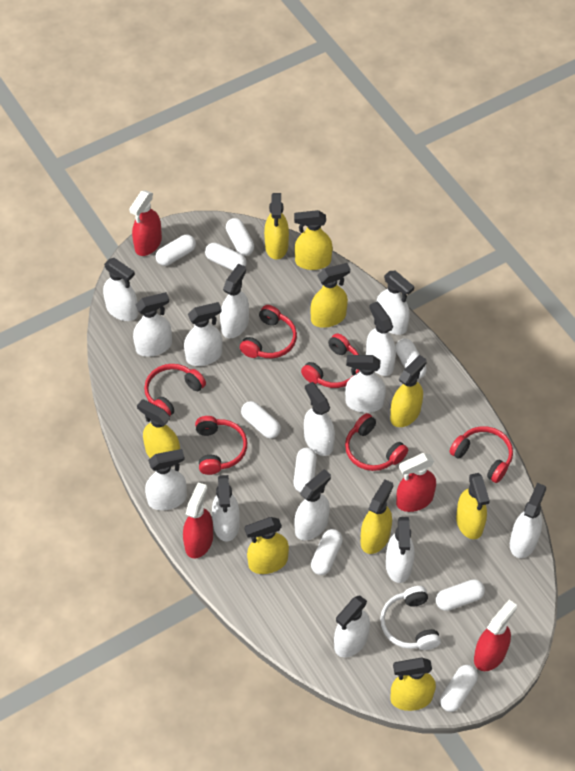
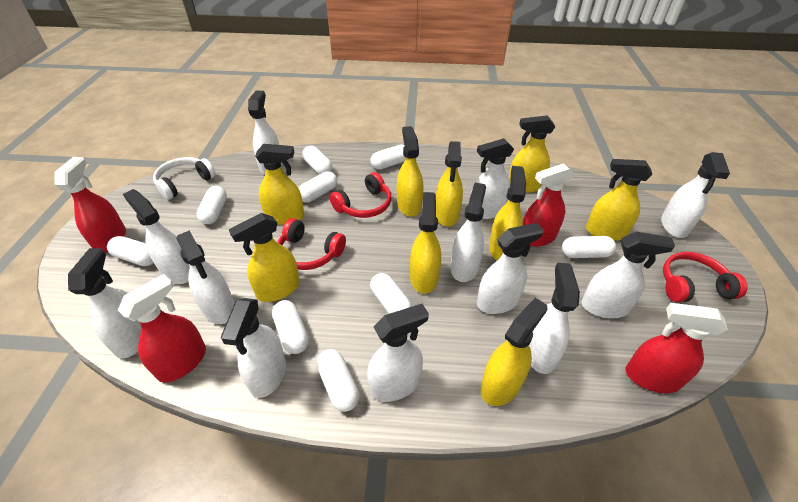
red headphones: [144,364,206,416] [195,416,247,475] [240,305,297,358] [301,333,360,388] [345,413,408,471] [449,426,513,483] = 6 -> [278,218,346,270] [330,172,391,218] [663,252,748,302] = 3
white spray bottle: [103,258,138,321] [133,292,172,357] [145,449,187,510] [184,302,222,366] [212,475,239,542] [220,264,249,338] [294,469,331,540] [304,382,335,456] [334,595,370,657] [345,355,386,413] [366,302,396,376] [376,271,414,335] [386,517,414,583] [510,483,546,558] = 14 -> [68,248,141,359] [123,189,190,284] [176,230,235,324] [221,298,286,398] [248,91,282,174] [367,304,429,402] [451,183,486,282] [471,138,514,219] [477,223,544,314] [529,263,580,374] [582,232,675,318] [661,152,730,238] = 12

